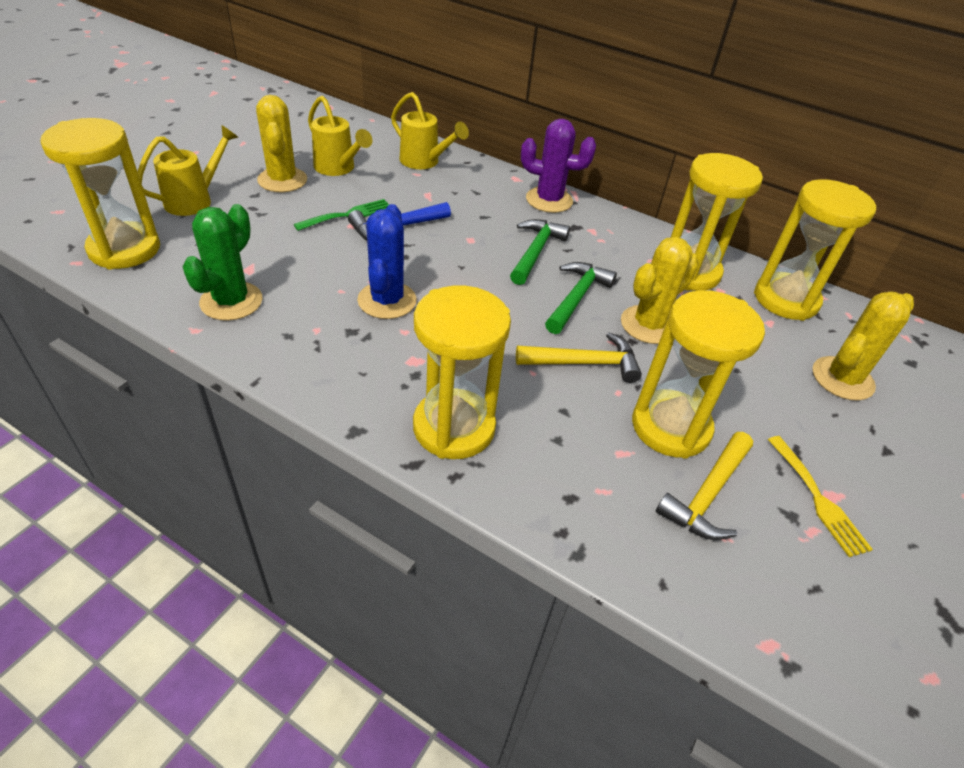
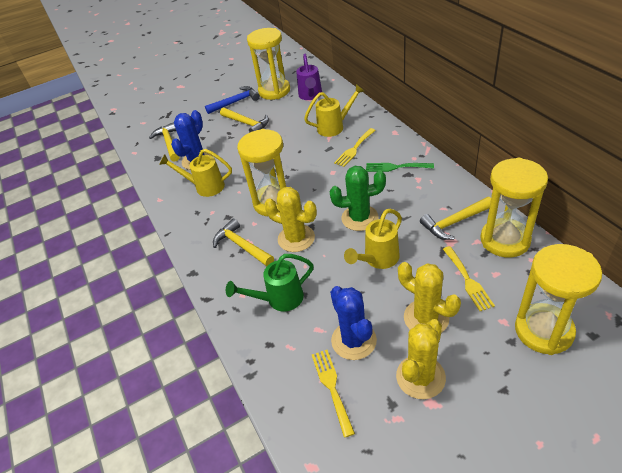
blue cactus: [357,204,416,319] = 1 -> [171,110,212,170] [330,286,377,360] = 2
green hammer: [510,219,570,285] [545,262,617,334] = 2 -> none = 0
green watering can: none = 0 -> [226,254,314,311] = 1
purple cactus: [521,119,596,213] = 1 -> none = 0
purple watering can: none = 0 -> [296,54,322,100] = 1
yellow fork: [768,436,873,557] = 1 -> [312,350,355,438] [334,128,376,167] [443,246,495,311] = 3
yellow hammer: [516,332,642,383] [655,432,753,540] = 2 -> [149,122,180,162] [213,218,274,266] [220,108,269,132] [420,197,491,240] = 4
yellow hourglass: [40,118,160,269] [413,286,511,459] [632,290,765,459] [671,153,763,291] [754,179,876,321] = 5 -> [237,129,287,216] [247,28,290,100] [480,158,548,258] [515,244,602,355] = 4

